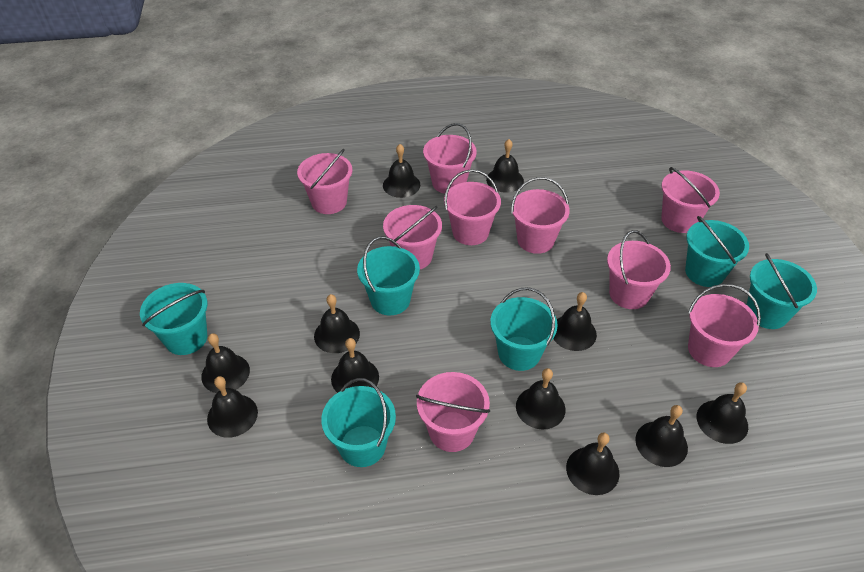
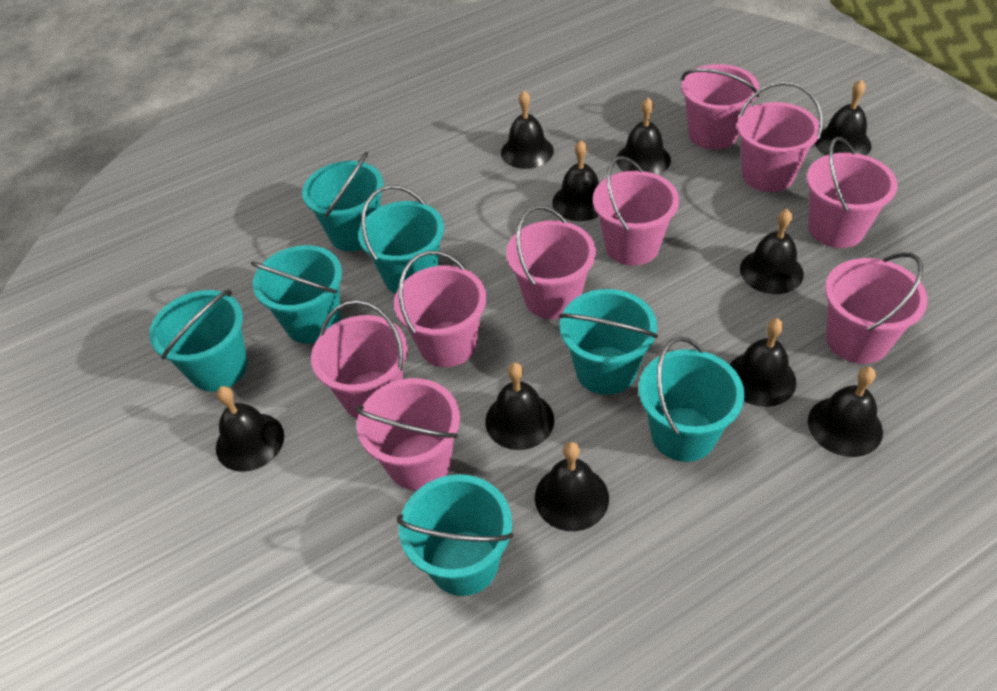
black bell: [201,333,250,393] [207,376,258,438] [314,294,360,353] [331,338,379,393] [383,144,421,198] [486,139,524,193] [516,368,565,429] [553,292,597,351] [566,432,619,495] [635,405,688,467] [697,382,748,444] = 11 -> [216,386,284,472] [485,363,554,450] [501,91,554,169] [535,442,609,531] [552,140,599,221] [617,98,671,175] [730,318,796,407] [740,209,804,294] [808,367,883,457] [815,79,872,156] = 10
turquoise bucket: [140,283,208,355] [321,378,396,467] [357,236,420,316] [490,287,558,371] [685,216,749,287] [747,253,817,329] = 6 -> [149,290,248,392] [251,245,342,344] [302,151,384,251] [358,185,444,294] [397,474,513,596] [559,289,658,395] [639,336,745,462] = 7

